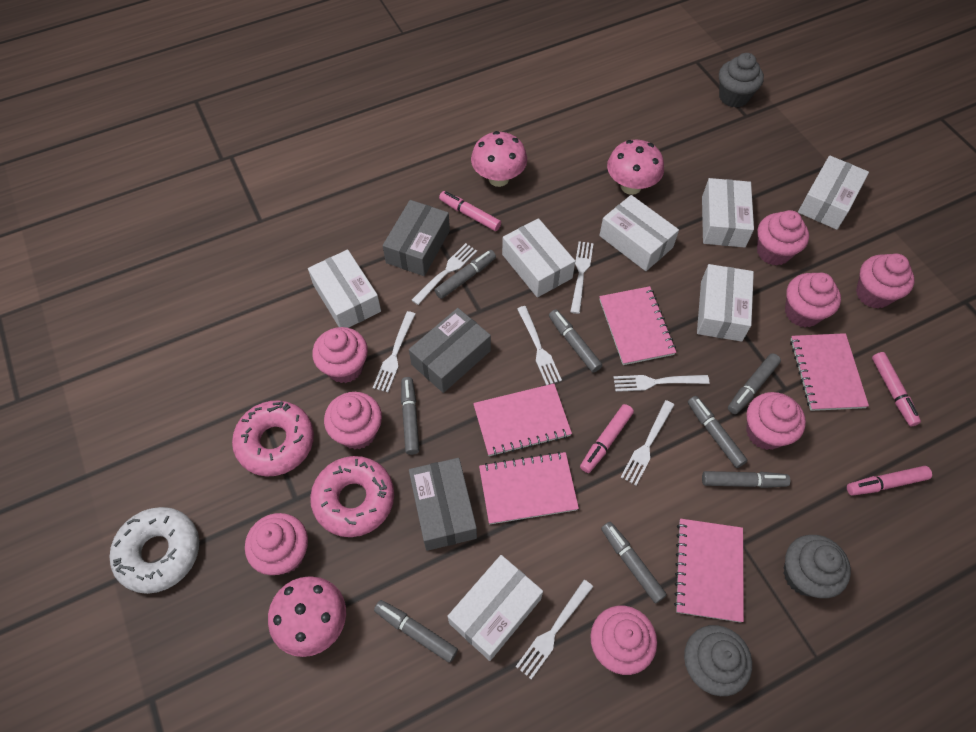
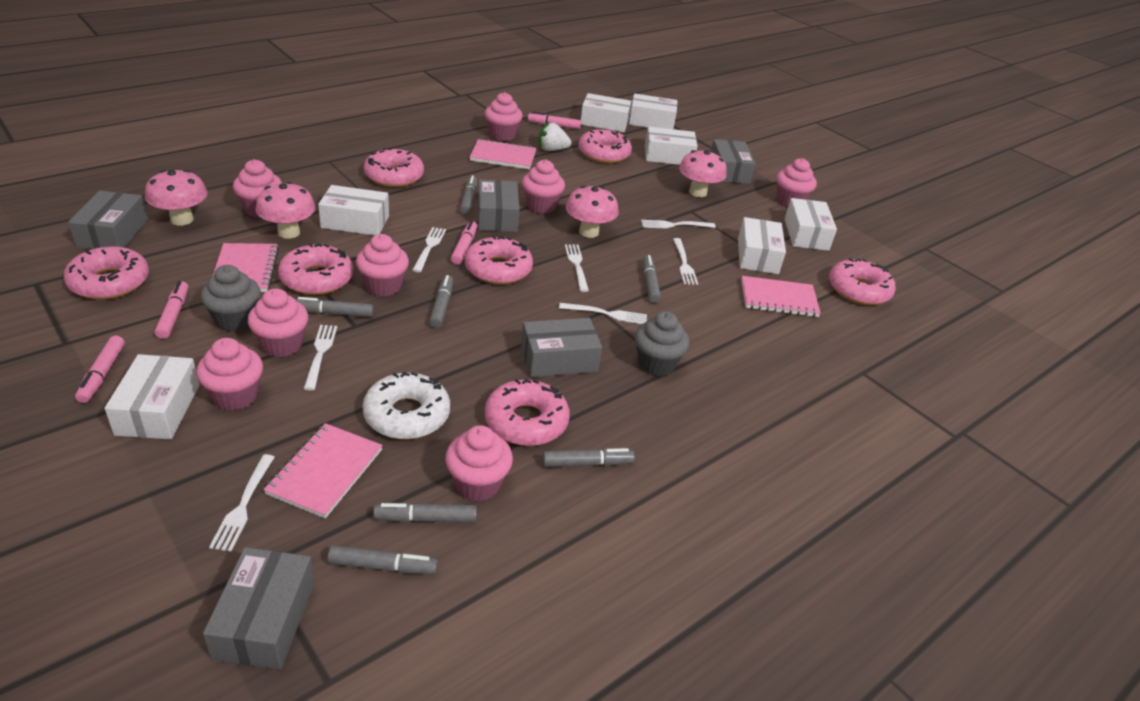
grey box: [383,200,450,276] [409,308,491,393] [409,458,477,551] = 3 -> [68,191,148,249] [203,547,315,669] [478,180,519,232] [521,318,602,377] [711,139,756,184] = 5
grey cupcake: [684,625,752,696] [719,53,764,108] [783,535,851,598] = 3 -> [201,265,261,332] [635,311,689,376] = 2
grey marker: [374,600,458,663] [401,377,419,455] [434,250,496,299] [549,309,602,373] [601,522,667,603] [688,396,748,468] [702,471,790,488] [728,353,781,414] = 8 -> [295,297,374,317] [328,546,438,574] [373,503,477,522] [429,275,453,328] [460,176,477,215] [542,448,635,467] [643,255,661,303] = 7
pink donut: [232,400,314,476] [310,456,394,537] = 2 -> [63,246,149,300] [278,243,353,295] [364,148,424,187] [465,236,533,284] [485,379,570,446] [578,129,632,163] [829,258,896,305] = 7
pink mushroom: [268,576,346,657] [471,131,527,187] [607,139,664,195] = 3 -> [145,170,208,226] [255,182,316,239] [566,185,619,238] [679,150,727,197] = 4
pink notebook: [473,384,572,456] [479,451,579,524] [599,286,676,365] [674,519,744,622] [790,333,869,411] = 5 -> [213,243,279,292] [263,423,383,519] [470,139,536,169] [741,276,821,317] = 4
white strawberry: none = 0 -> [539,122,571,151] = 1

